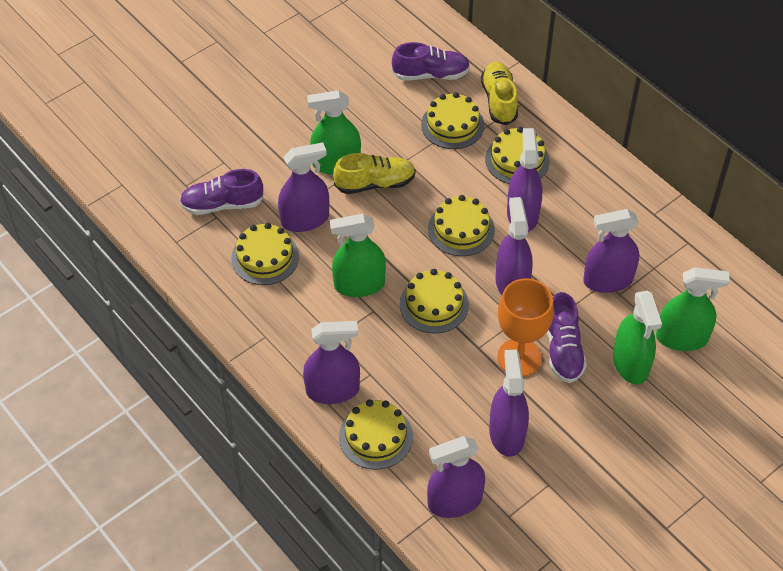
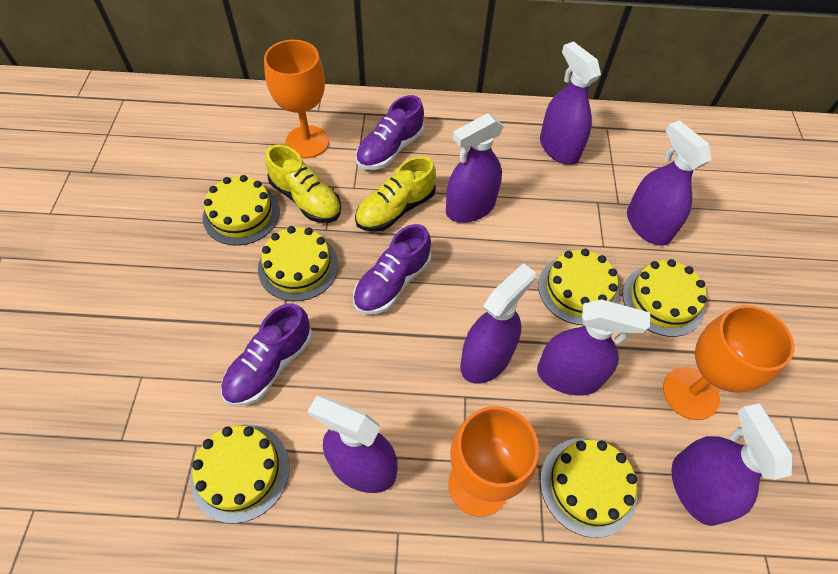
green spray bottle: [307,90,361,175] [330,214,386,297] [613,291,662,384] [656,267,730,351] = 4 -> none = 0
orange goblet: [497,278,554,377] = 1 -> [264,40,329,158] [448,406,539,517] [663,305,795,420] = 3

